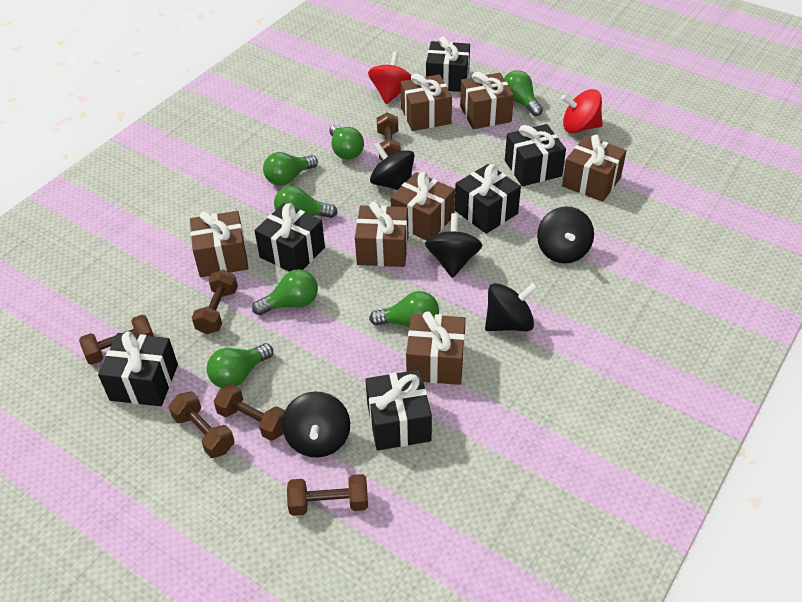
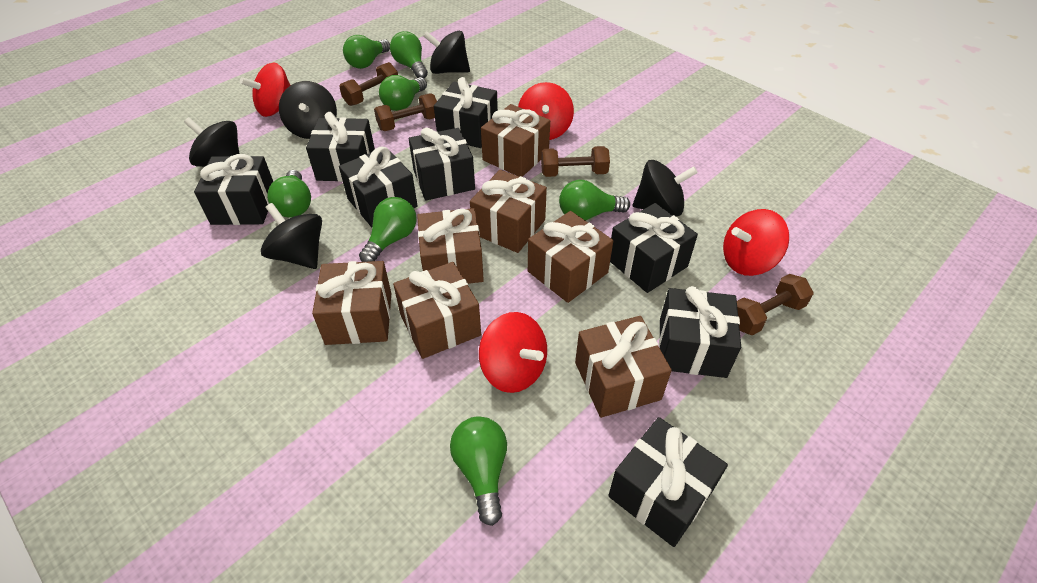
black gift: [98,331,178,406] [254,203,325,272] [365,370,432,450] [426,36,470,92] [455,164,521,234] [505,124,566,186] = 6 -> [194,154,273,225] [306,112,375,182] [339,146,418,227] [409,128,475,201] [434,77,498,148] [608,417,728,547] [610,203,698,293] [659,286,741,378] = 8
brown dumbbell: [79,315,154,365] [169,392,234,458] [192,270,238,334] [213,384,285,441] [287,474,368,516] [377,113,401,160] = 6 -> [339,62,398,106] [374,93,437,131] [541,146,610,177] [737,274,813,335] = 4
red spinning top: [368,52,412,104] [561,89,603,133] = 2 -> [240,63,290,117] [479,312,547,393] [518,82,574,140] [723,209,789,276] = 4

